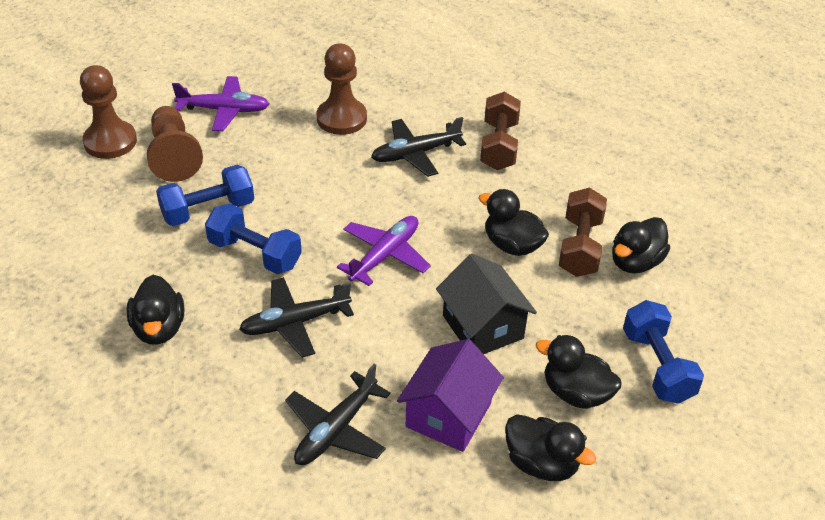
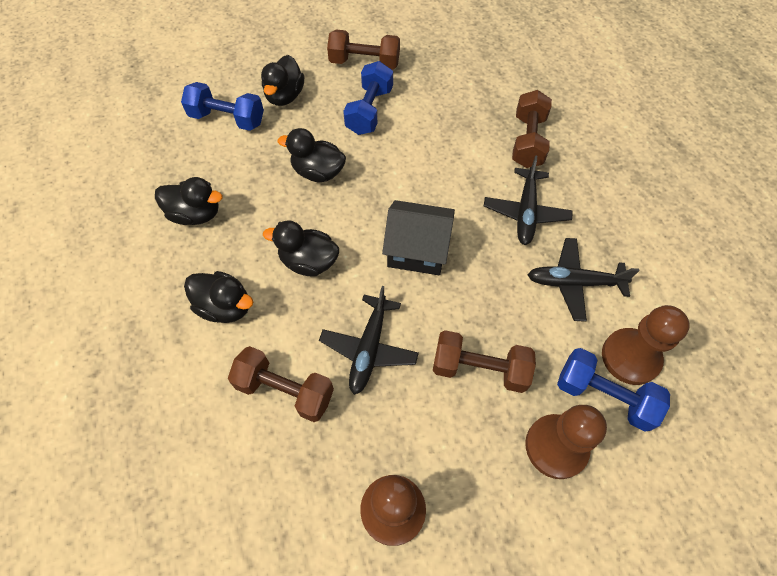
brown dumbbell: [480,91,521,170] [559,188,607,277] = 2 -> [228,346,334,422] [327,29,400,70] [433,330,536,393] [512,90,552,168] = 4
purple house: [397,339,504,452] = 1 -> none = 0
purple plane: [172,76,269,131] [337,216,431,286] = 2 -> none = 0

